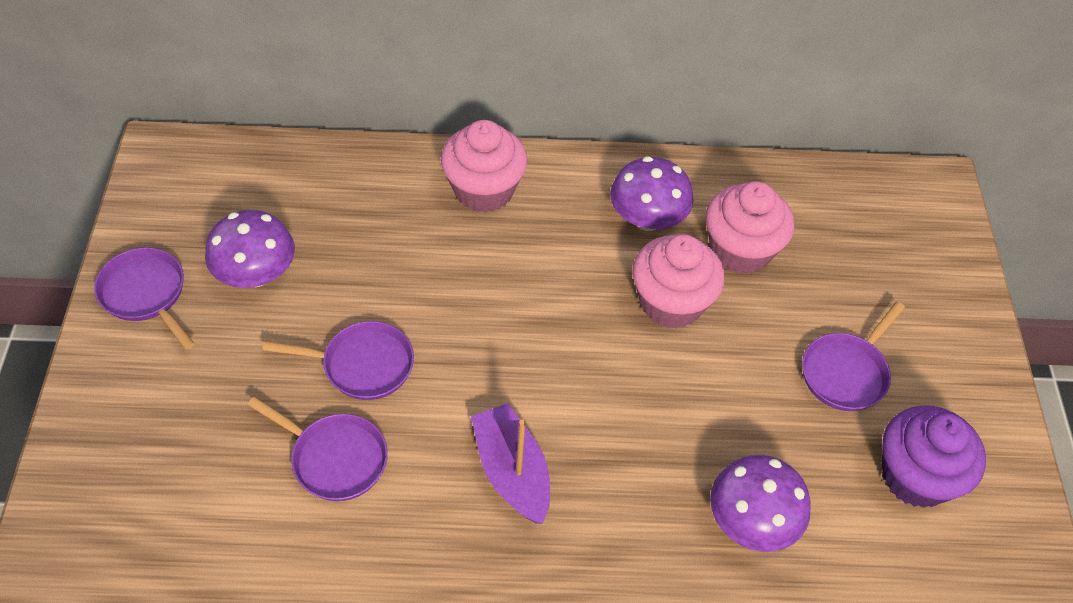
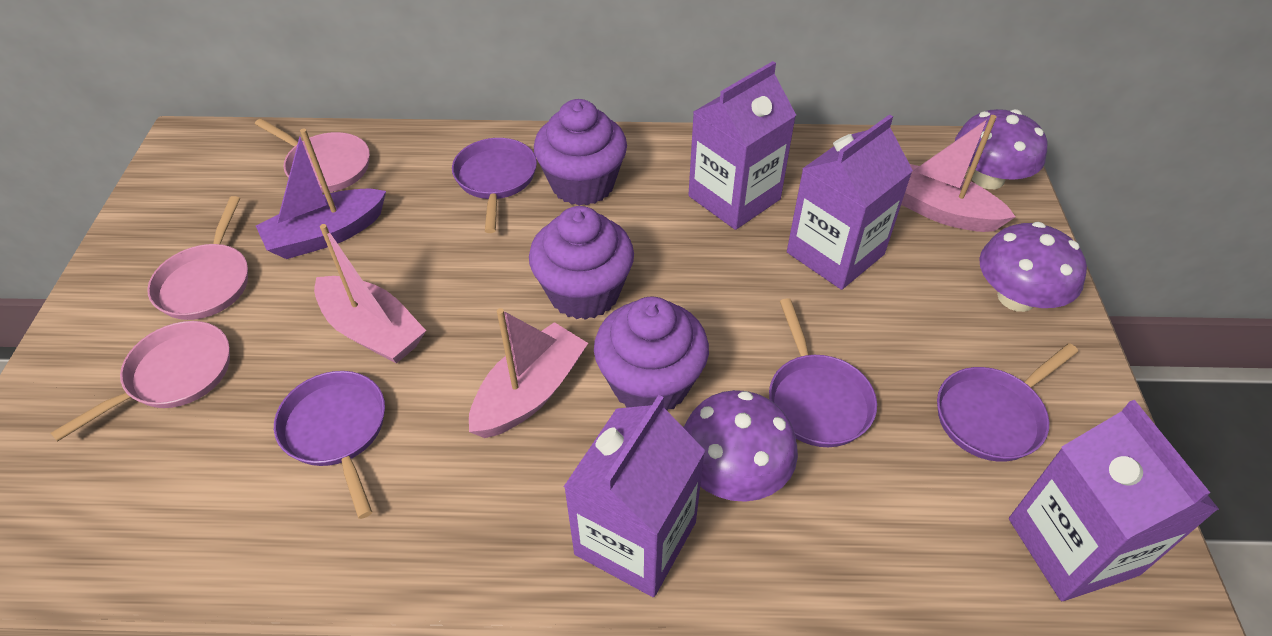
pink boat: none = 0 -> [314,224,426,364] [469,308,588,438] [901,115,1016,232] = 3
pink cupcake: [441,120,527,213] [632,234,725,329] [706,181,794,274] = 3 -> none = 0
pink pan: none = 0 -> [51,321,230,442] [147,196,248,320] [255,118,370,193] = 3
purple carton: none = 0 -> [564,395,705,597] [688,61,796,230] [787,114,913,290] [1009,400,1219,601] = 4
purple cupcake: [881,405,986,508] = 1 -> [529,206,634,320] [534,99,627,206] [594,297,709,410] = 3

